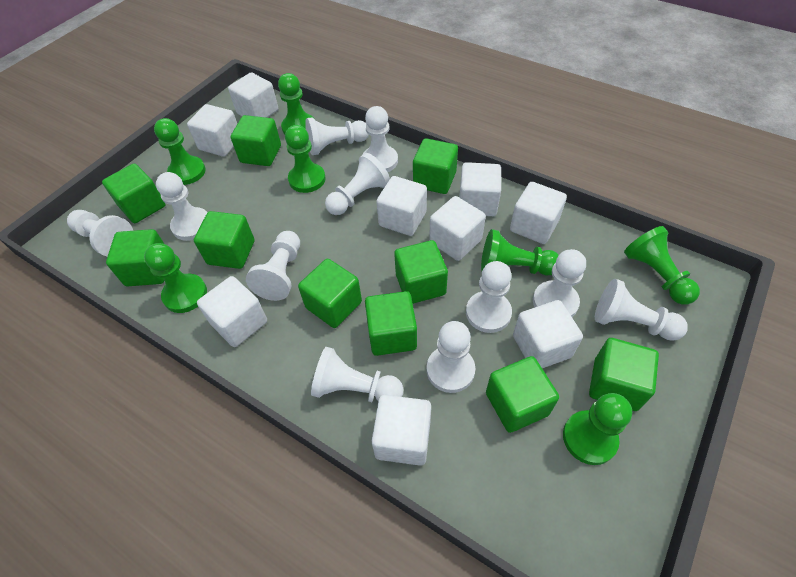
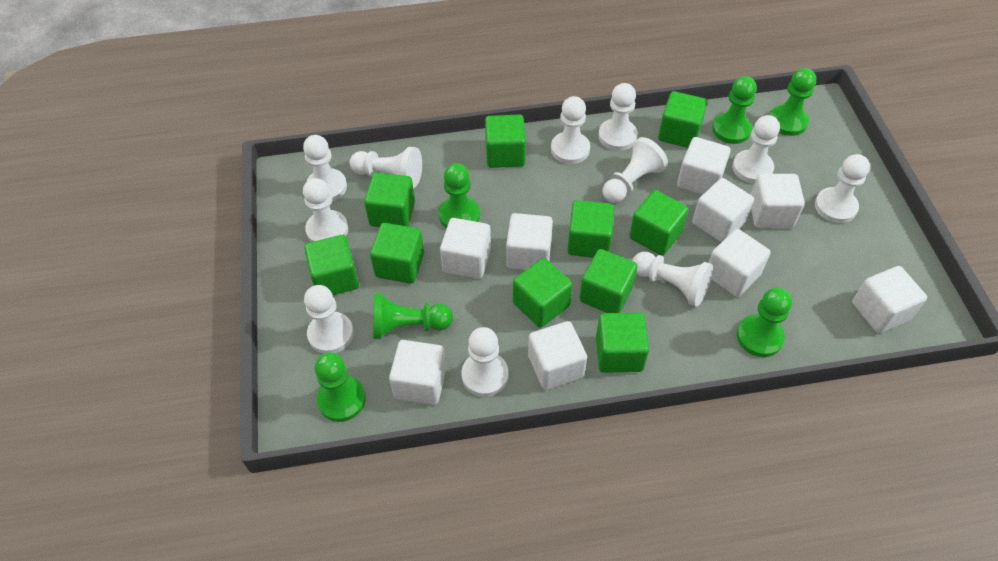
green pawn: [144,243,207,313] [154,118,206,185] [278,73,314,135] [285,125,326,193] [481,229,559,276] [563,393,632,465] [624,226,700,305] = 7 -> [315,352,366,422] [373,293,453,339] [439,163,480,228] [712,76,757,144] [737,288,792,357] [770,68,816,136] = 6

